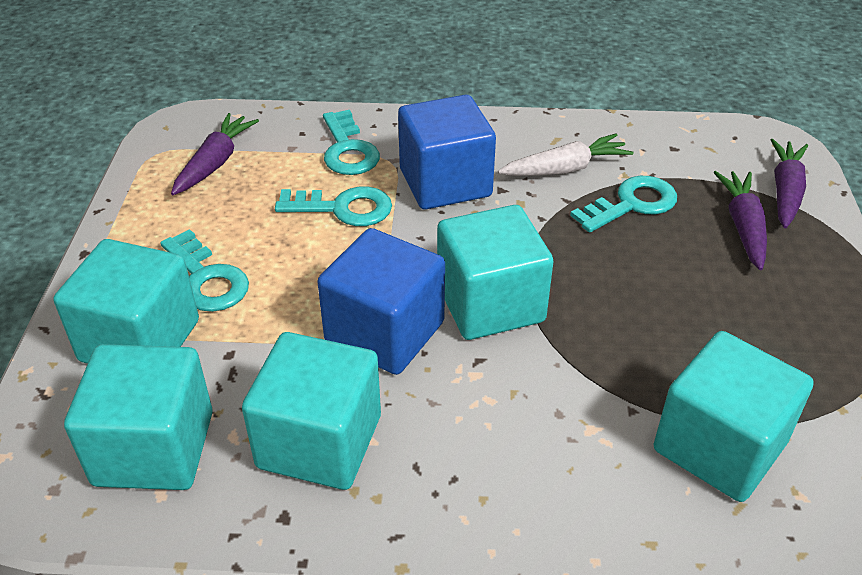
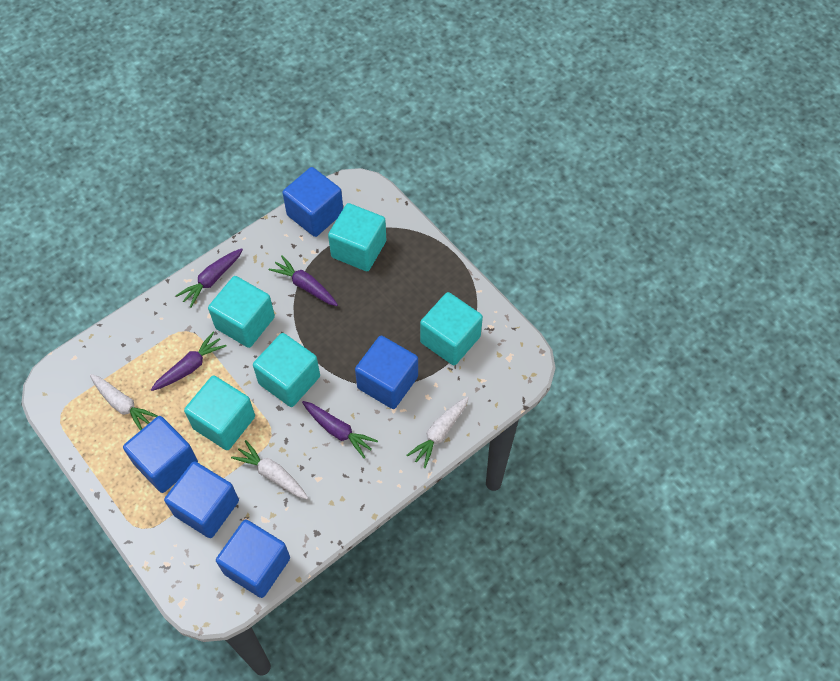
blue cube: [317,228,445,375] [398,95,496,209] = 2 -> [123,416,198,493] [164,461,239,538] [216,520,290,598] [282,167,343,237] [355,336,418,409] = 5
purple carrot: [171,113,259,195] [714,171,767,270] [771,139,808,228] = 3 -> [151,332,227,391] [176,248,243,308] [269,255,338,306] [302,401,378,459] = 4
turquoise key: [160,229,249,312] [275,187,392,226] [323,110,380,175] [570,176,677,233] = 4 -> none = 0
white carrot: [498,134,634,176] = 1 -> [90,374,158,431] [231,440,308,499] [406,397,469,468] = 3

